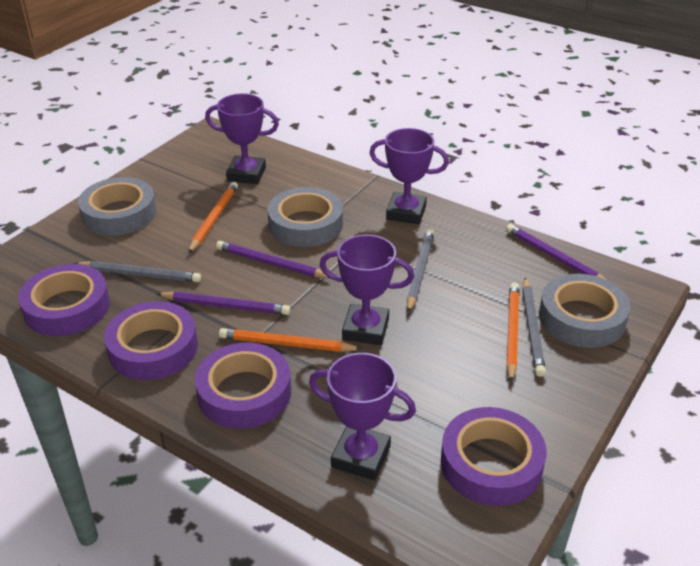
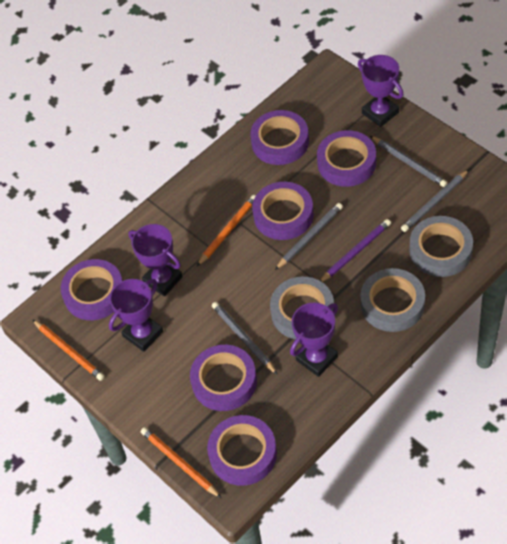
grey pencil: [74,261,201,282] [407,229,434,313] [522,278,546,377] = 3 -> [212,302,278,375] [275,203,343,270] [370,136,447,187] [401,169,469,232] = 4
purple pencil: [157,292,290,315] [216,241,329,278] [506,224,607,280] = 3 -> [320,219,391,282] = 1
purple tape: [18,264,110,336] [104,301,198,380] [195,343,291,429] [441,407,547,506] = 4 -> [61,259,123,320] [190,345,257,411] [207,415,277,486] [250,110,309,165] [252,182,314,240] [317,130,376,187] = 6

